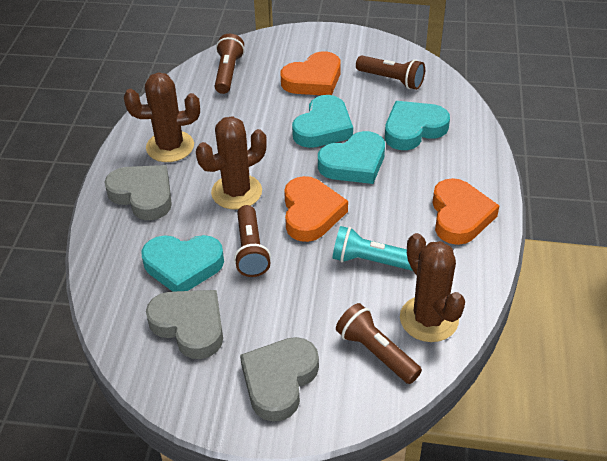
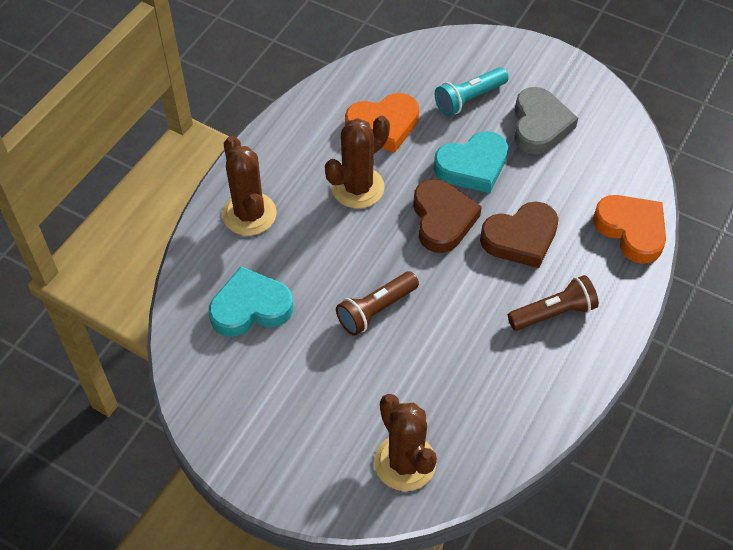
brown flashlight: [215,34,245,94] [234,205,271,277] [336,303,422,384] [356,55,425,90] = 4 -> [336,271,419,336] [508,275,599,331] = 2
brown heart: none = 0 -> [413,179,482,253] [480,202,559,268] = 2
grey heart: [105,165,172,220] [146,290,223,359] [240,337,319,422] = 3 -> [514,87,578,154] = 1
orange heart: [281,51,341,95] [284,176,348,242] [432,178,499,245] = 3 -> [345,93,419,153] [593,195,666,264] = 2
turquoise heart: [141,235,224,292] [292,95,353,148] [318,131,385,184] [385,101,450,150] = 4 -> [209,266,293,337] [434,131,508,193] = 2

